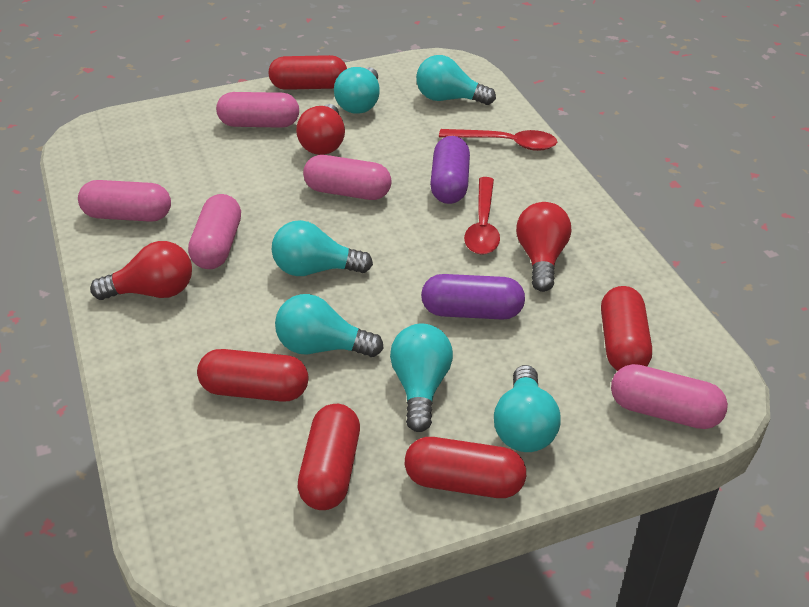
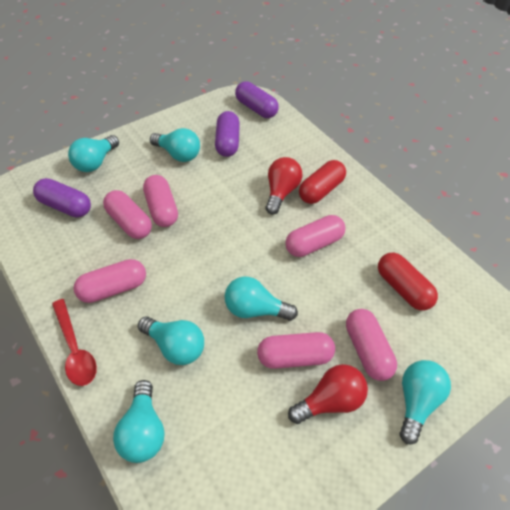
pink capsule: [78,180,171,222] [188,194,241,269] [216,92,299,128] [303,155,392,200] [611,364,728,429] = 5 -> [73,259,146,303] [103,190,152,239] [143,175,178,227] [257,332,335,369] [285,215,346,257] [346,309,397,381] = 6
purple capsule: [421,274,525,320] [430,136,470,204] = 2 -> [33,178,91,217] [215,111,240,157] [235,81,279,118] = 3
red capsule: [197,349,308,402] [269,55,347,90] [298,404,360,510] [405,437,526,498] [601,286,652,371] = 5 -> [299,160,346,204] [378,252,438,310] = 2
red light bulb: [90,241,192,300] [296,104,345,155] [516,202,571,292] = 3 -> [266,157,302,215] [288,364,368,424] = 2
red spoon: [439,129,557,151] [464,177,500,255] = 2 -> [52,299,97,386] = 1

